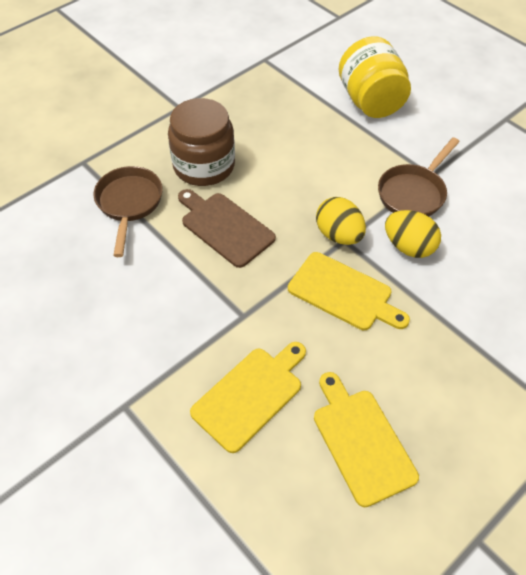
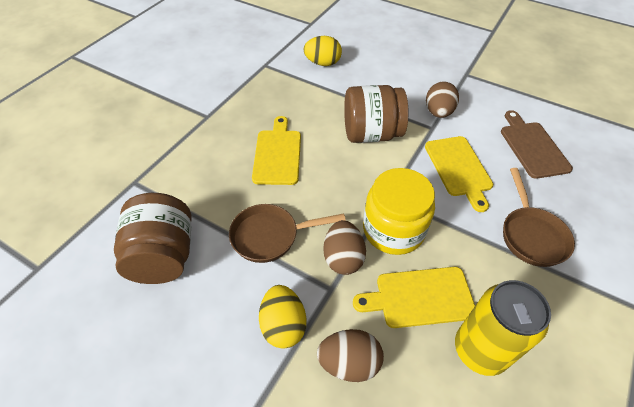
brown egg: none = 0 -> [317,329,384,382] [324,220,366,275] [426,81,459,118] = 3
brown jar: [168,98,235,186] = 1 -> [114,193,191,284] [344,85,409,143] = 2
yellow can: none = 0 -> [455,280,551,376] = 1

